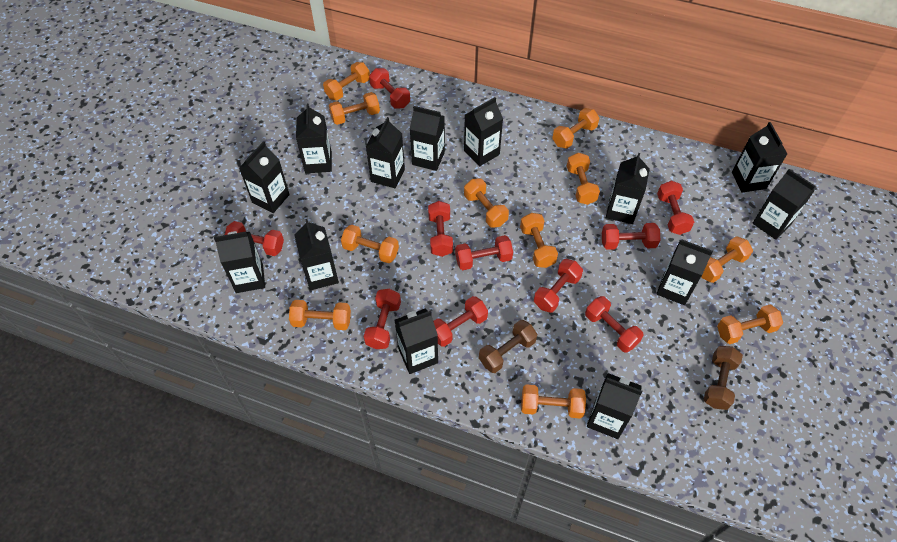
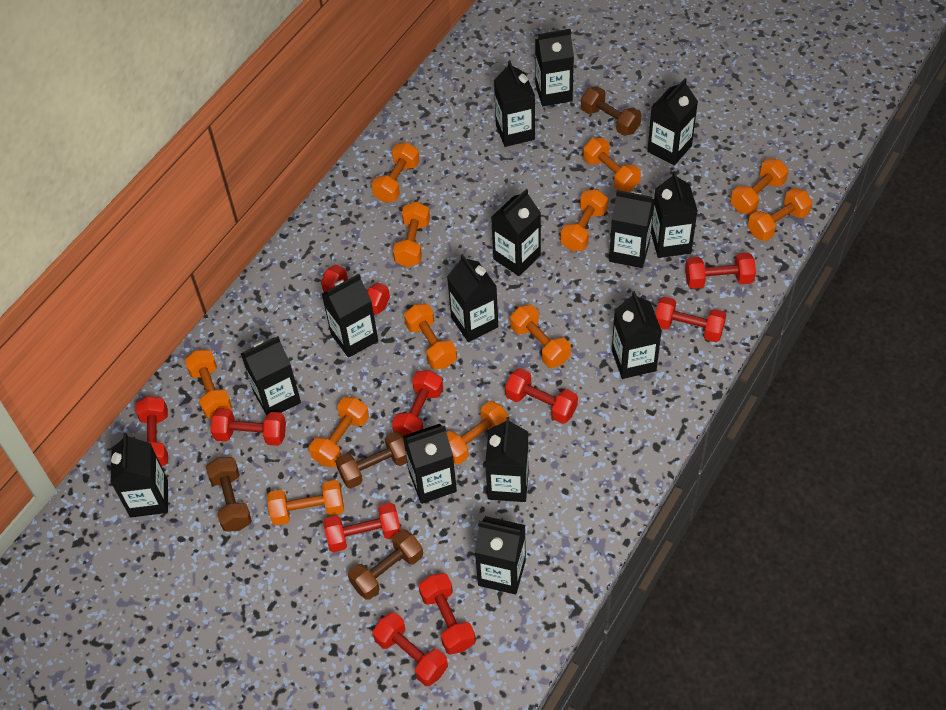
black carton: [214,231,265,293] [239,141,290,213] [294,219,339,290] [296,104,332,173] [366,117,405,188] [395,309,438,374] [410,106,445,171] [464,97,503,166] [587,373,642,439] [606,153,650,224] [656,239,713,305] [732,122,787,192] [753,169,815,240] = 13 -> [110,433,168,517] [241,336,301,415] [322,274,378,358] [403,424,457,504] [447,254,498,342] [475,516,526,595] [485,417,529,502] [491,189,541,276] [494,60,535,147] [535,29,574,106] [609,190,654,268] [612,291,662,379] [647,78,698,165] [651,171,698,258] = 14
brown dumbbell: [479,320,537,373] [704,346,743,410] = 2 -> [206,457,252,532] [335,431,407,488] [348,529,423,600] [581,86,641,136] = 4
orange dumbbell: [289,300,351,330] [323,62,370,100] [329,92,380,125] [341,225,399,263] [464,179,509,228] [520,213,558,268] [521,384,586,418] [552,108,600,149] [567,152,600,205] [701,236,753,283] [717,305,783,344] = 11 -> [185,350,232,418] [268,480,344,526] [309,397,369,467] [372,142,420,202] [393,202,430,267] [404,304,457,369] [446,401,509,465] [510,305,571,368] [560,189,608,251] [583,137,641,192] [731,158,788,214] [748,188,812,241] = 12

